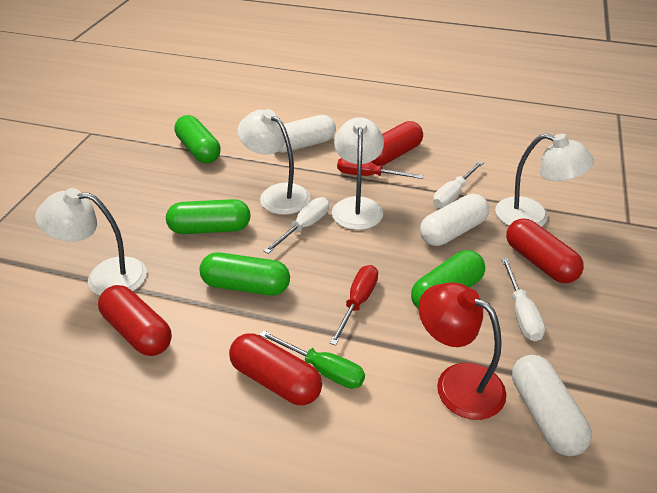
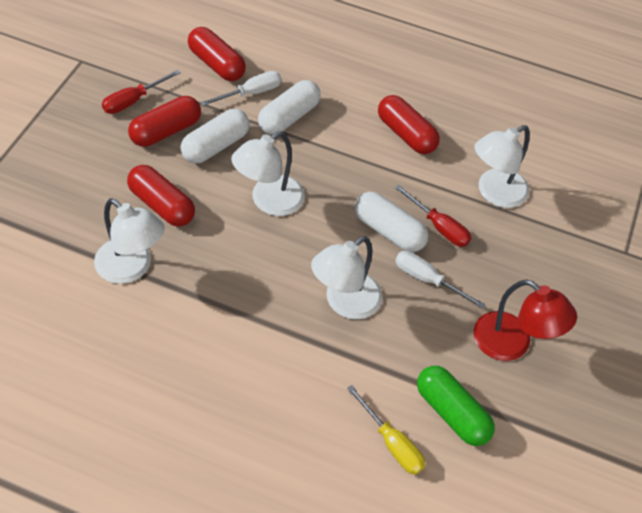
green capsule: [166,199,251,234] [174,115,220,163] [199,252,290,296] [411,250,485,309] = 4 -> [417,366,495,446] = 1
green screwdriver: [259,330,365,389] = 1 -> none = 0
white screwdriver: [264,197,329,254] [433,161,484,208] [501,258,545,341] = 3 -> [200,71,282,106] [395,251,485,309] = 2
yellow screwdriver: none = 0 -> [347,385,426,475] = 1

